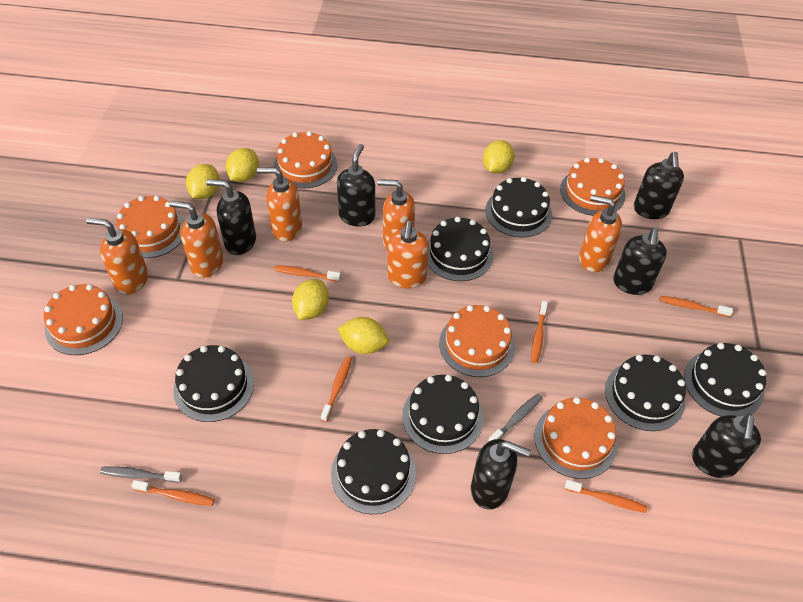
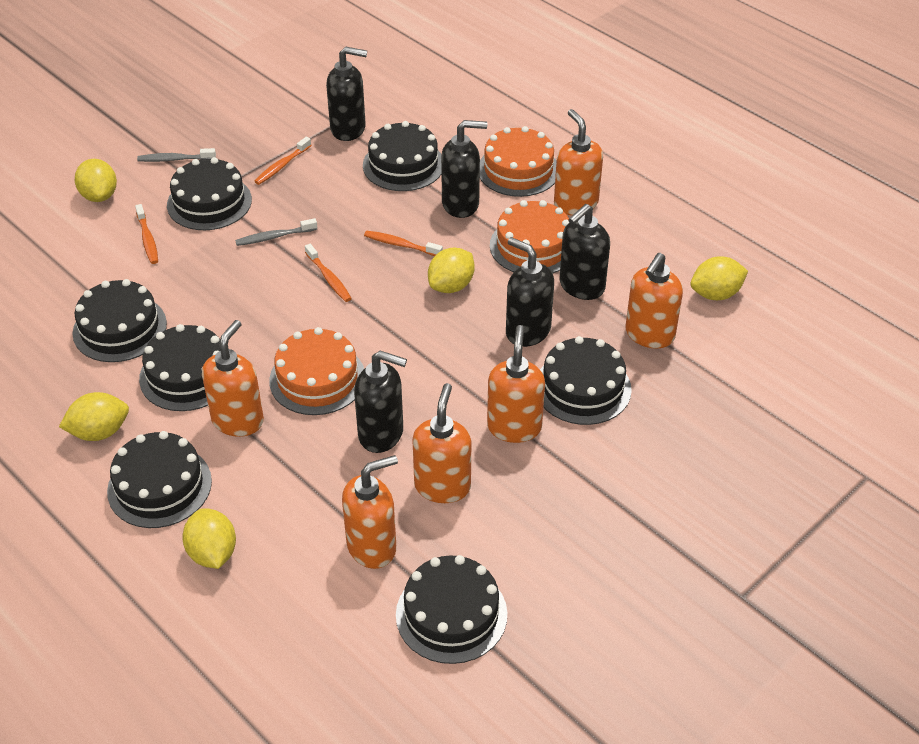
black soap dispenser: [206,179,256,255] [337,144,375,226] [471,439,531,509] [613,227,667,295] [634,152,684,219] [692,414,761,478] = 6 -> [326,47,367,141] [354,351,407,453] [441,120,487,218] [506,237,554,347] [559,204,610,300] = 5
orange cake: [44,284,123,355] [116,196,185,258] [274,131,337,188] [439,305,515,377] [534,397,617,479] [560,158,626,216] = 6 -> [269,327,364,415] [480,126,557,197] [490,200,569,273] = 3
orange toothbrush: [131,480,215,506] [274,265,341,282] [321,357,352,422] [531,301,548,363] [564,480,648,513] [660,296,733,317] = 6 -> [135,204,158,264] [254,137,311,185] [305,244,352,302] [364,231,443,256] = 4

